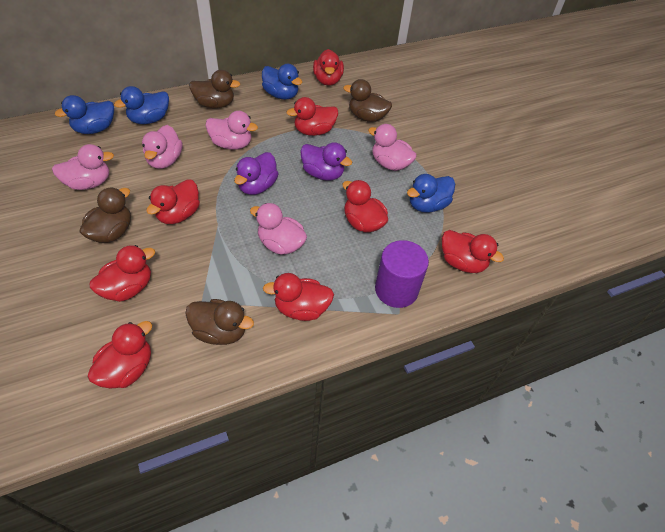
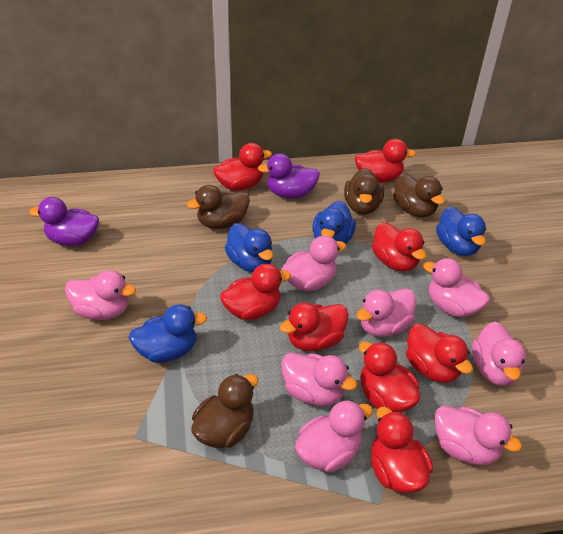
pink duck: [52,144,114,190] [142,125,182,169] [205,111,258,150] [250,203,307,255] [368,124,417,171] = 5 -> [65,270,136,320] [281,236,346,291] [281,352,357,406] [295,400,373,473] [356,288,416,337] [423,258,490,317] [434,405,522,465] [472,322,526,386] = 8
purple cylinder: [375,240,429,308] = 1 -> none = 0

